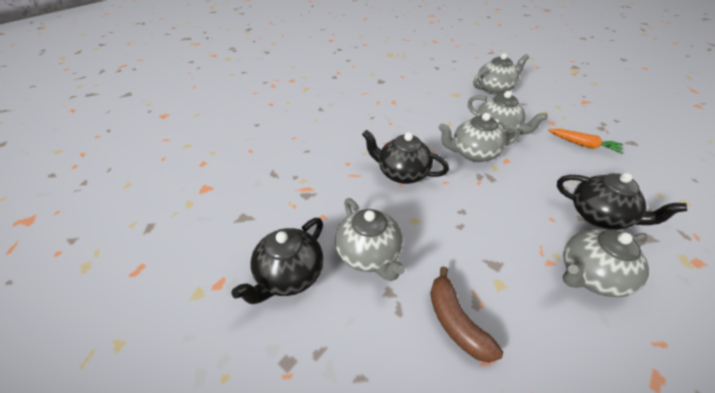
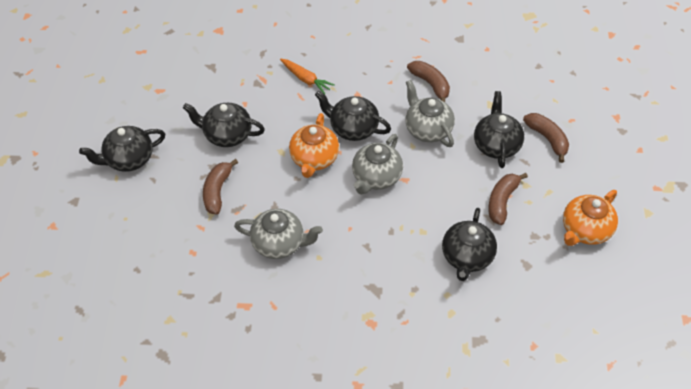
black teapot: [231,218,324,304] [362,130,449,184] [557,173,687,230] = 3 -> [79,126,165,172] [183,103,265,147] [315,91,391,141] [442,208,497,281] [474,91,524,168] = 5
brown banana: [430,266,503,363] = 1 -> [203,159,238,215] [407,61,450,102] [489,173,528,225] [523,113,569,163] = 4
grey teapot: [335,198,405,281] [438,113,519,162] [468,91,548,136] [473,53,529,95] [563,229,649,297] = 5 -> [234,209,323,259] [352,134,403,194] [406,80,455,147] = 3
orange teapot: none = 0 -> [289,113,339,178] [563,190,618,246] = 2

